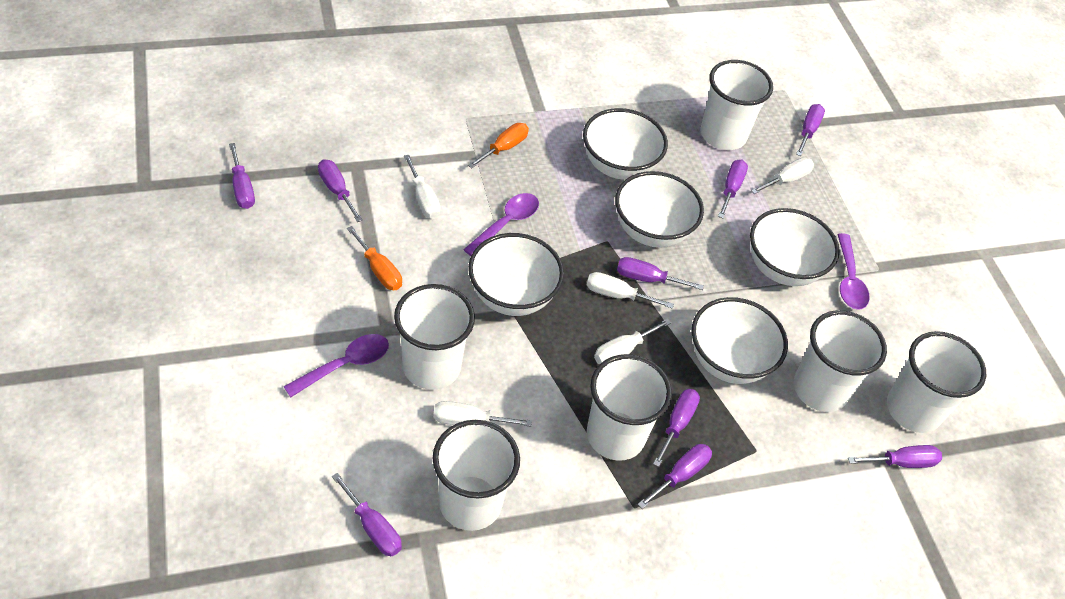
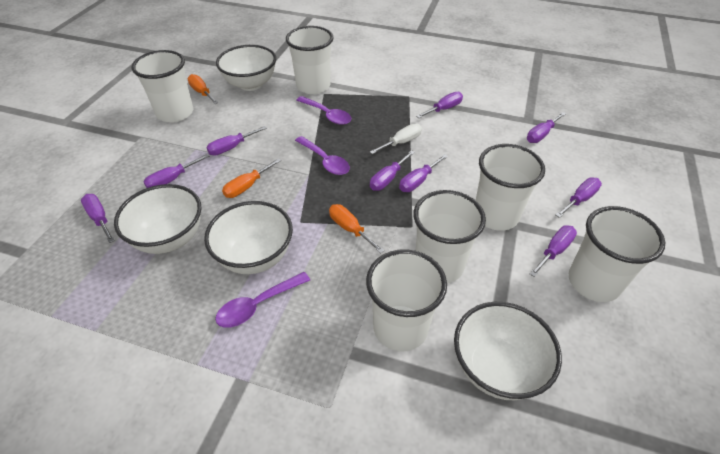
orange screwdriver: [347,226,402,290] [468,123,529,168] = 2 -> [187,74,218,104] [222,158,281,198] [329,204,385,253] = 3
white bowl: [468,233,564,316] [583,108,668,180] [615,171,704,248] [692,297,788,384] [750,208,840,286] = 5 -> [114,184,201,254] [204,201,293,274] [216,45,276,91] [454,302,562,400] = 4
white screwdriver: [404,155,441,219] [433,401,532,427] [586,272,674,309] [594,319,671,364] [751,157,814,194] = 5 -> [370,124,422,154] = 1

